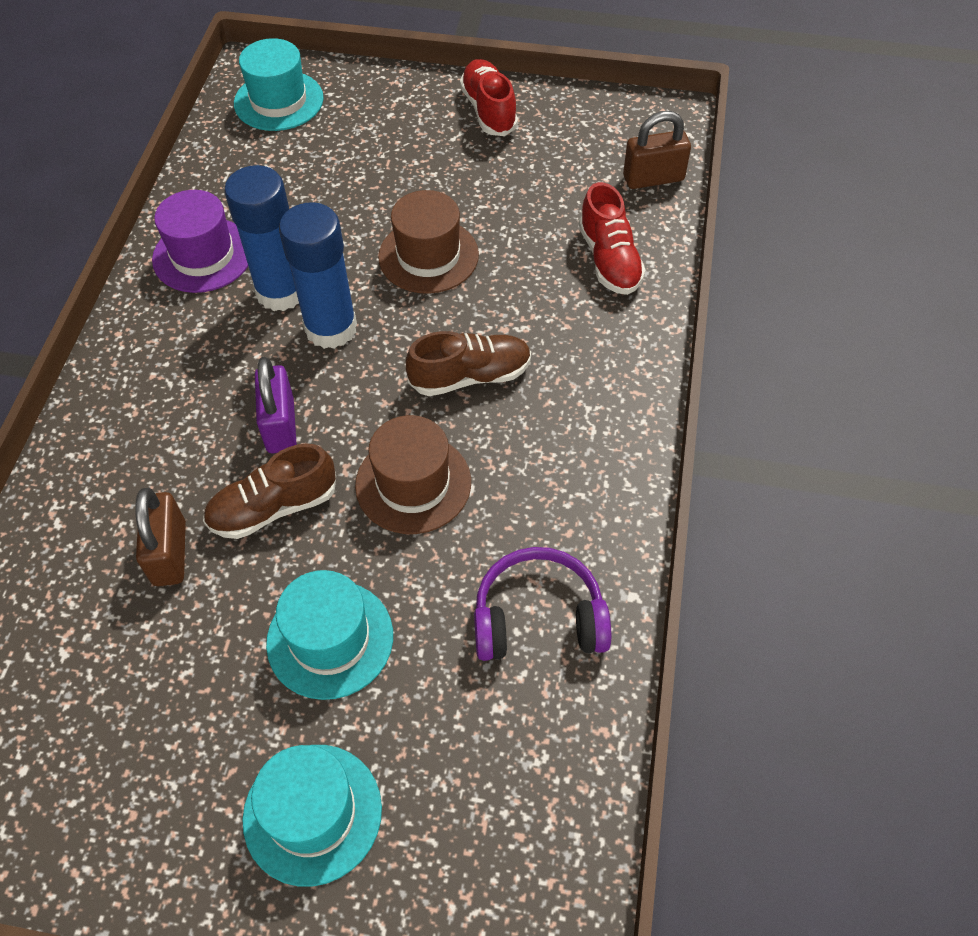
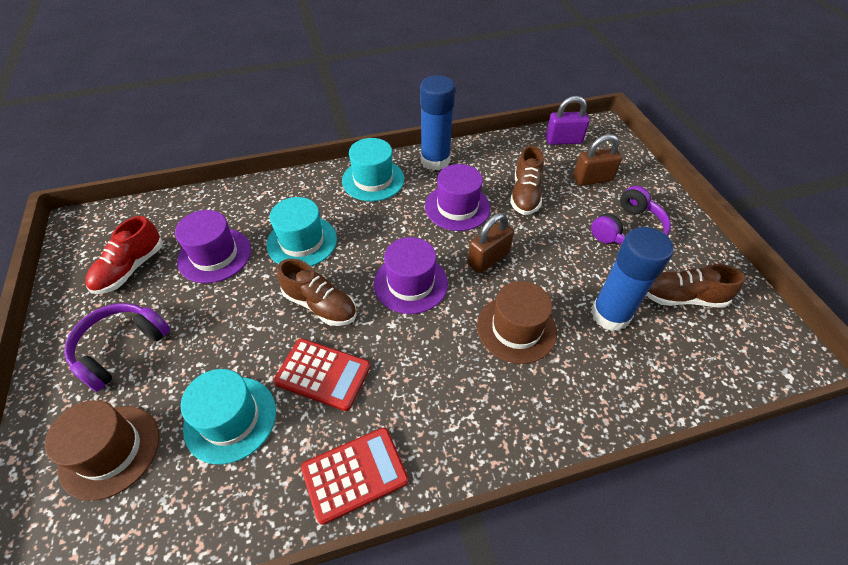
brown shoe: [203,443,336,539] [406,331,531,396] = 2 -> [277,259,357,326] [510,146,544,215] [646,264,745,307] = 3
purple hat: [152,190,248,293] = 1 -> [175,210,251,283] [374,237,448,314] [425,164,491,231] = 3
purple headphones: [474,547,611,661] = 1 -> [64,303,170,392] [591,186,671,245] = 2
red calculator: none = 0 -> [274,338,370,411] [301,428,409,525] = 2
red shoe: [460,59,518,136] [579,182,646,295] = 2 -> [85,216,163,294] = 1

